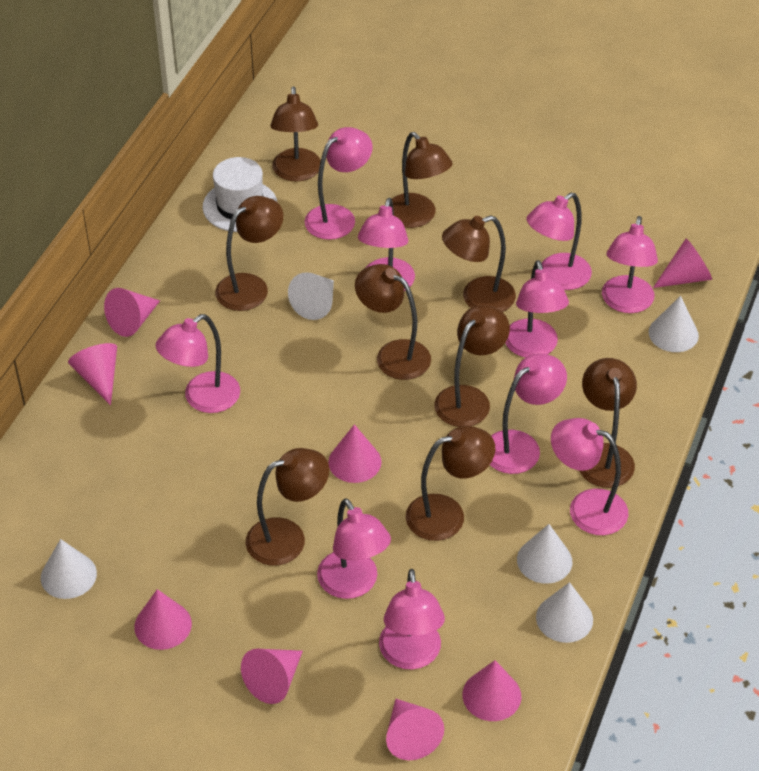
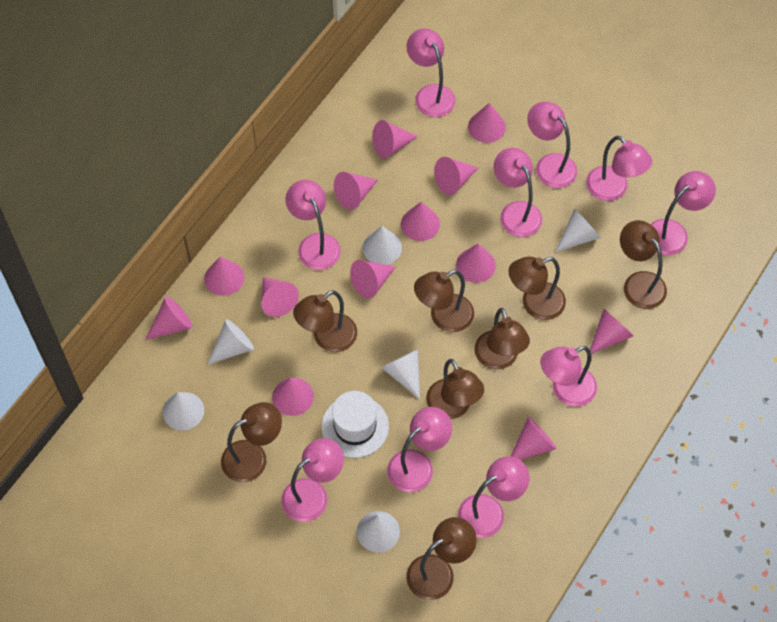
brown lamp: [215,196,283,311] [246,448,329,566] [270,86,321,181] [355,264,431,380] [392,132,452,228] [406,426,495,541] [434,305,510,427] [442,216,516,312] [579,358,637,488] = 9 -> [221,402,282,482] [293,290,357,352] [406,517,477,600] [414,270,474,332] [426,359,484,419] [474,308,530,370] [508,257,566,320] [620,220,667,309] = 8
pink cone: [68,343,117,406] [104,288,160,337] [134,589,192,650] [241,649,303,704] [328,424,381,483] [386,699,444,760] [462,660,521,721] [653,239,712,288] = 8 -> [145,297,192,340] [204,257,244,296] [261,277,299,317] [272,377,314,416] [334,172,378,210] [350,260,396,299] [373,120,418,159] [401,202,440,241] [434,157,478,195] [456,244,496,283] [468,103,506,143] [511,417,557,460] [590,309,634,354] = 13
white cone: [41,539,97,599] [288,272,334,320] [517,524,572,584] [536,582,593,643] [649,296,699,352] = 5 -> [163,392,204,430] [207,319,254,365] [357,511,400,552] [363,226,402,265] [381,349,420,399] [556,208,601,252] = 6

